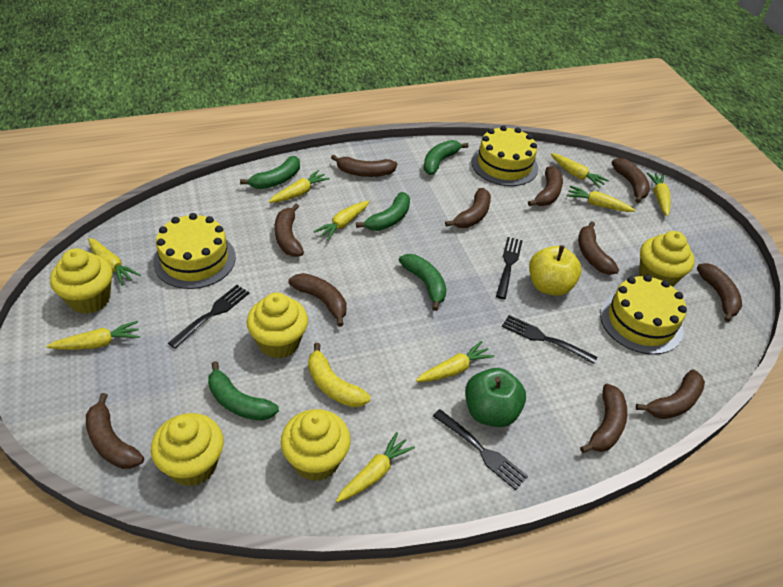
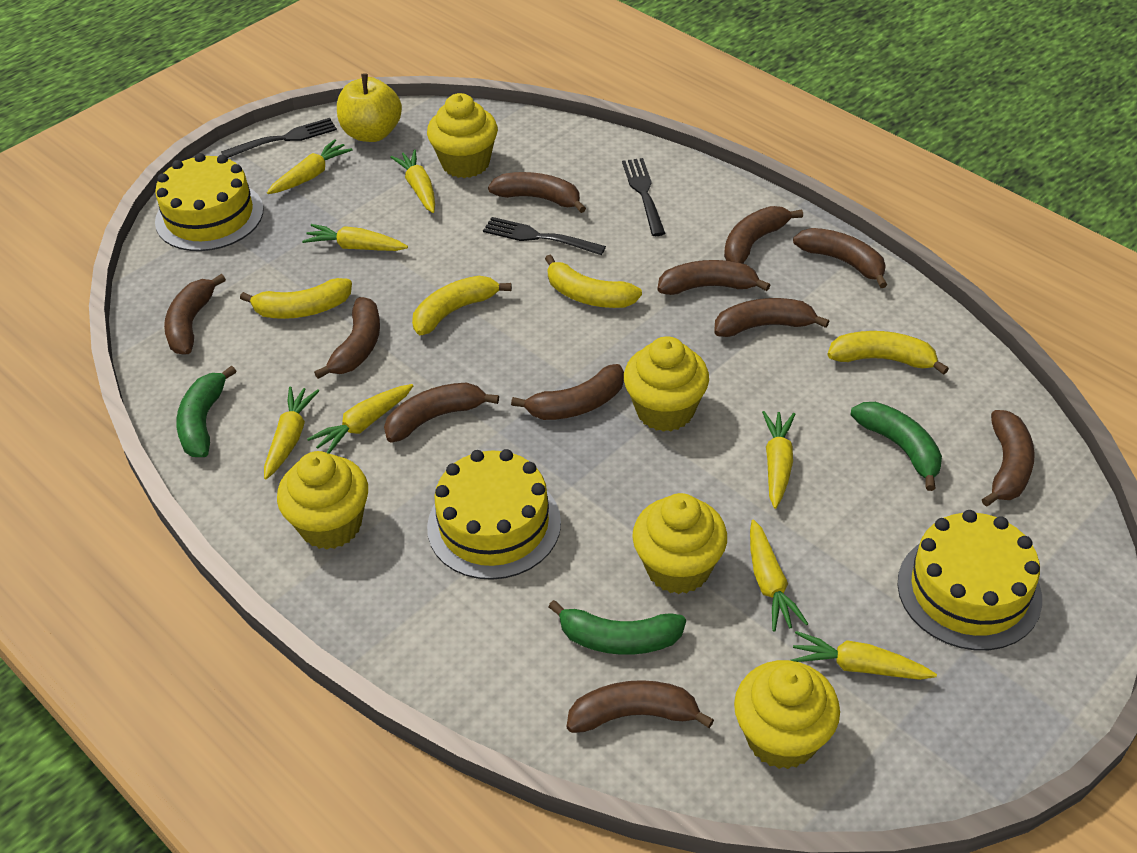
black fork: [168,285,249,349] [433,409,528,490] [496,237,523,299] [502,315,597,364] = 4 -> [221,118,337,158] [483,217,606,255] [622,158,666,236] = 3
green apple: [465,368,526,427] = 1 -> none = 0
green banana: [208,361,279,421] [240,156,300,189] [356,192,410,231] [399,254,447,311] [423,140,469,175] = 5 -> [176,366,237,457] [548,600,686,655] [851,402,942,491] = 3
yellow banana: [308,343,370,407] = 1 -> [240,278,352,319] [412,276,512,335] [545,254,642,308] [827,331,949,375] = 4
yellow carrot: [47,321,140,350] [88,238,140,285] [269,170,330,203] [314,201,369,241] [336,432,415,503] [416,341,494,382] [551,153,609,189] [566,186,635,212] [647,172,671,217] = 9 -> [264,386,319,479] [267,139,352,194] [302,224,408,251] [307,384,413,454] [390,150,435,213] [750,519,808,632] [762,411,795,509] [791,631,937,680] = 8

